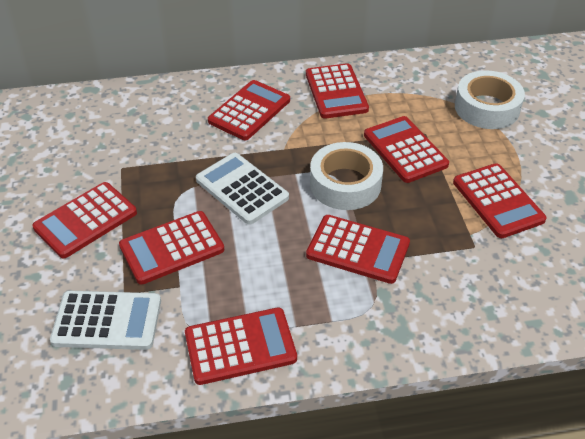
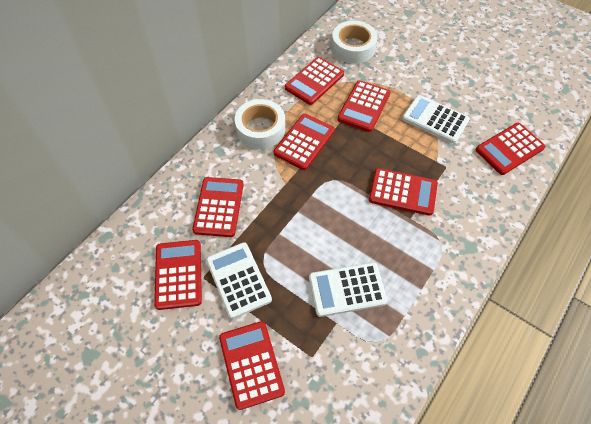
white calculator: [50,291,161,350] [196,153,289,225] = 2 -> [206,242,272,319] [309,262,387,317] [402,95,470,144] = 3

